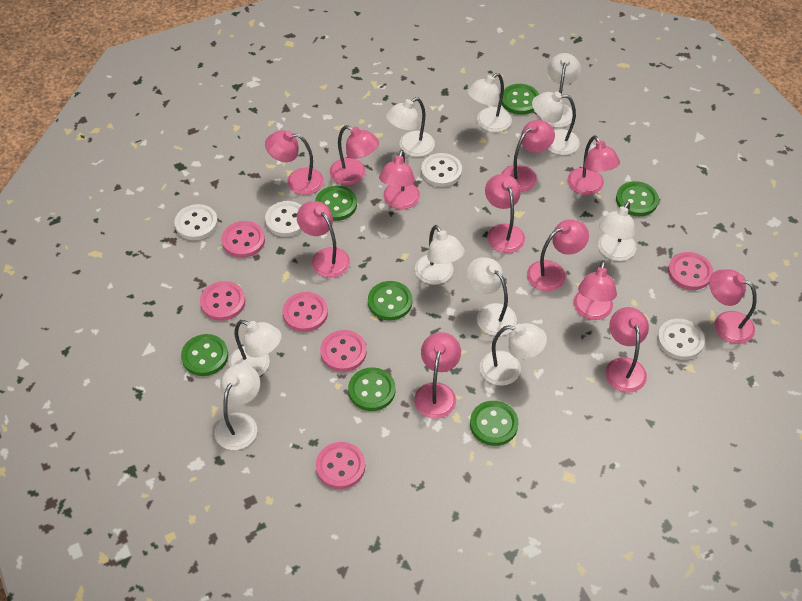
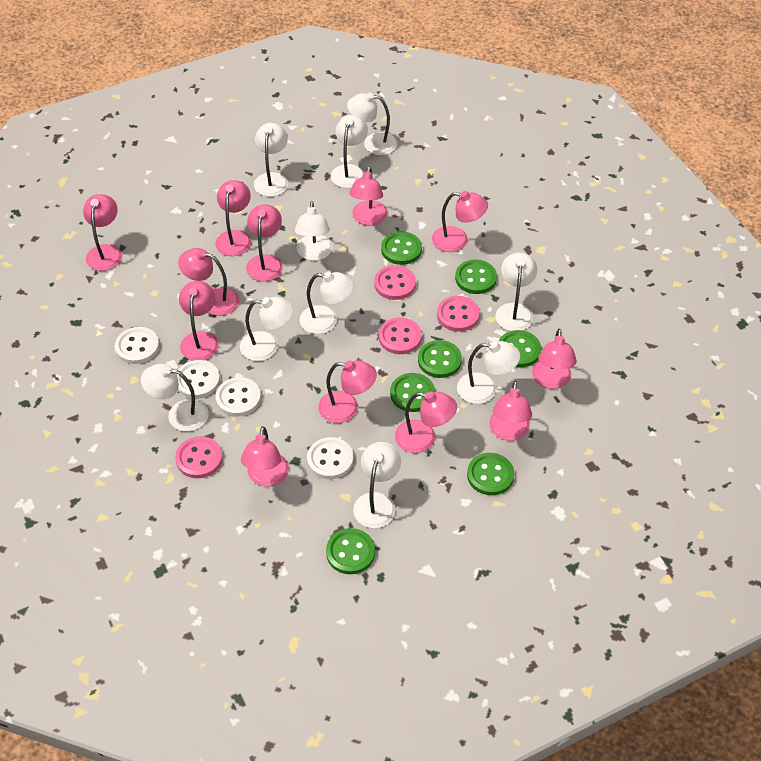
pink button: [200,281,245,321] [222,221,265,258] [283,292,328,332] [316,442,365,489] [320,330,367,372] [668,252,713,290] = 6 -> [175,436,223,478] [374,265,416,300] [379,317,422,354] [437,296,480,332] = 4

